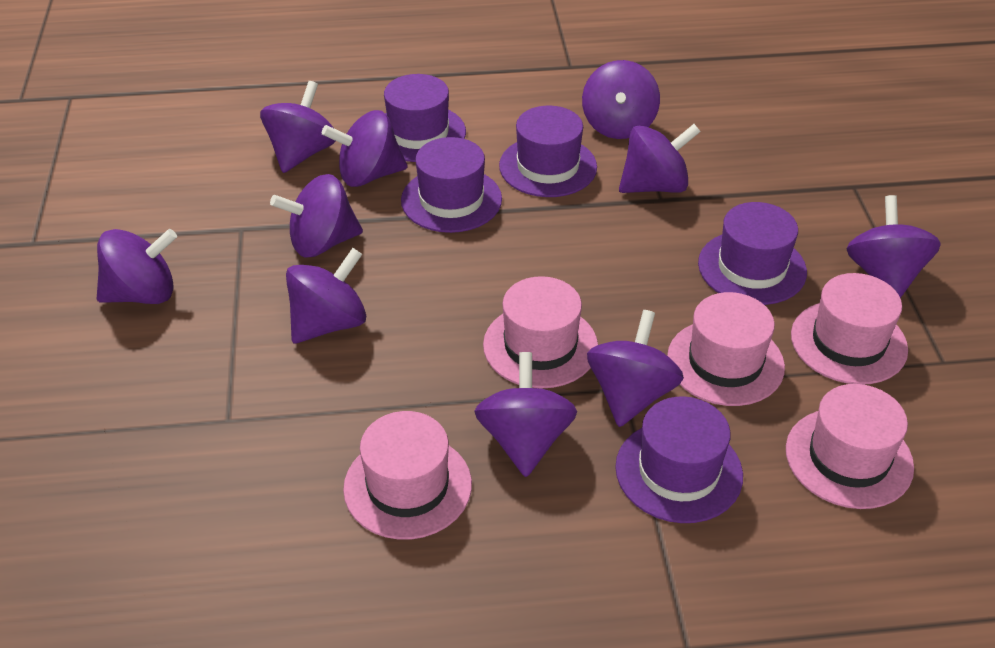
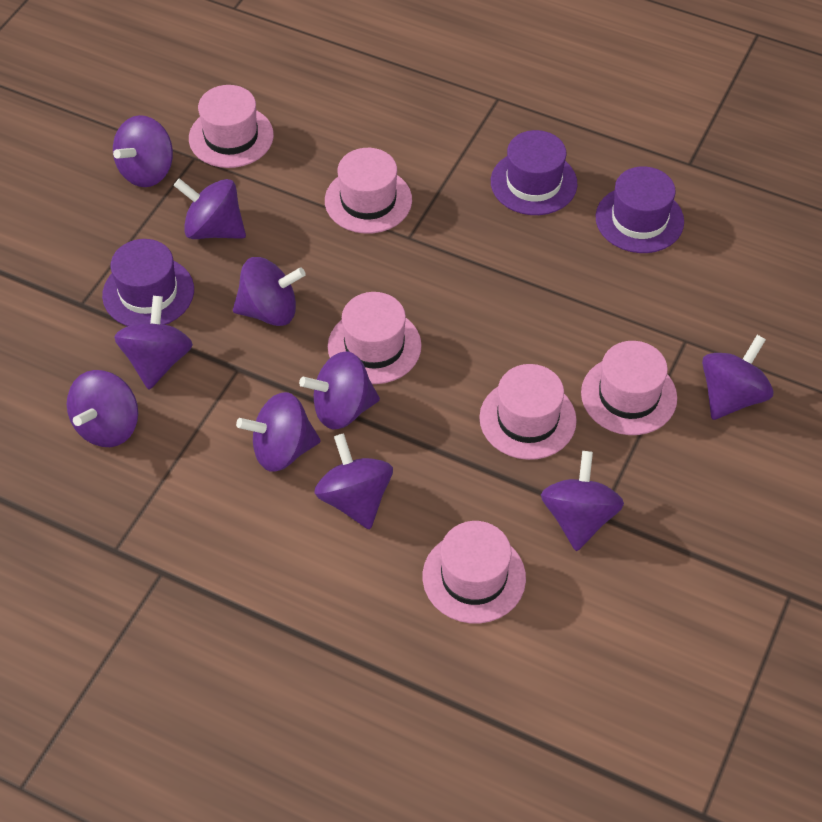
pink hat: [343,411,472,540] [483,276,598,389] [667,292,785,406] [786,384,914,509] [791,273,908,384] = 5 -> [189,85,274,168] [325,148,412,234] [328,292,422,384] [423,521,526,624] [479,364,577,460] [581,341,677,435] = 6
purple hat: [384,74,466,162] [401,137,502,233] [499,106,597,197] [615,396,743,523] [698,202,807,305] = 5 -> [102,239,194,326] [491,130,577,215] [595,166,684,253] = 3

